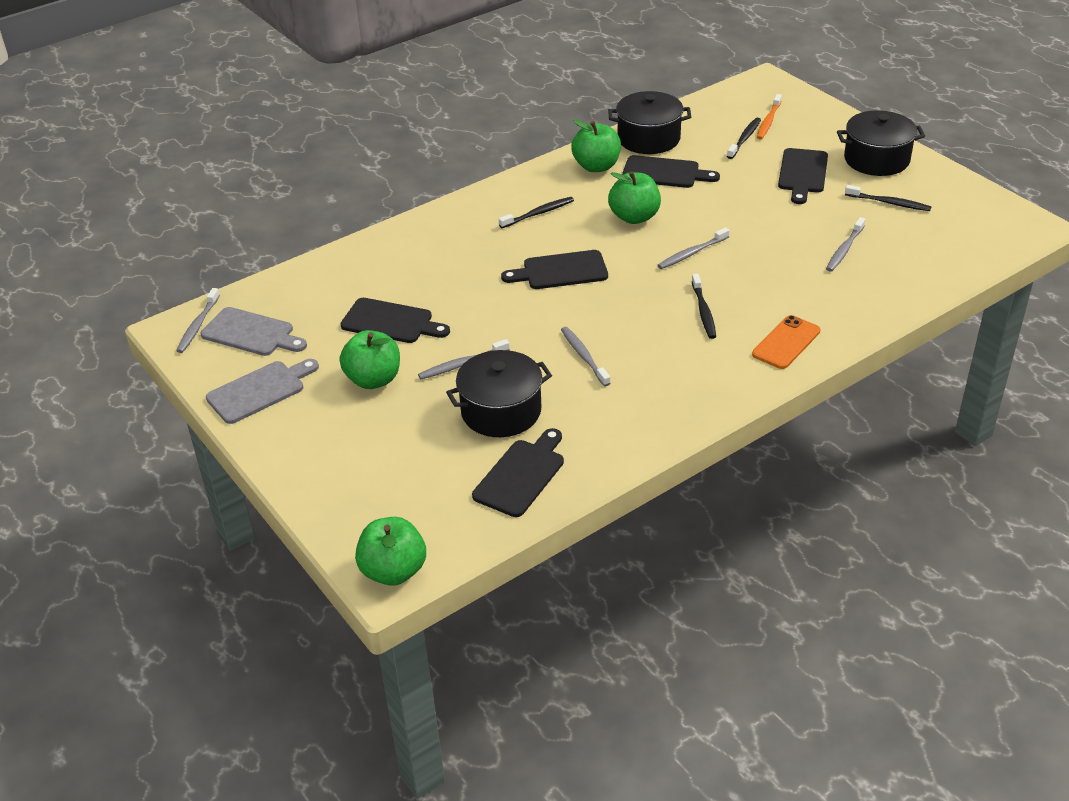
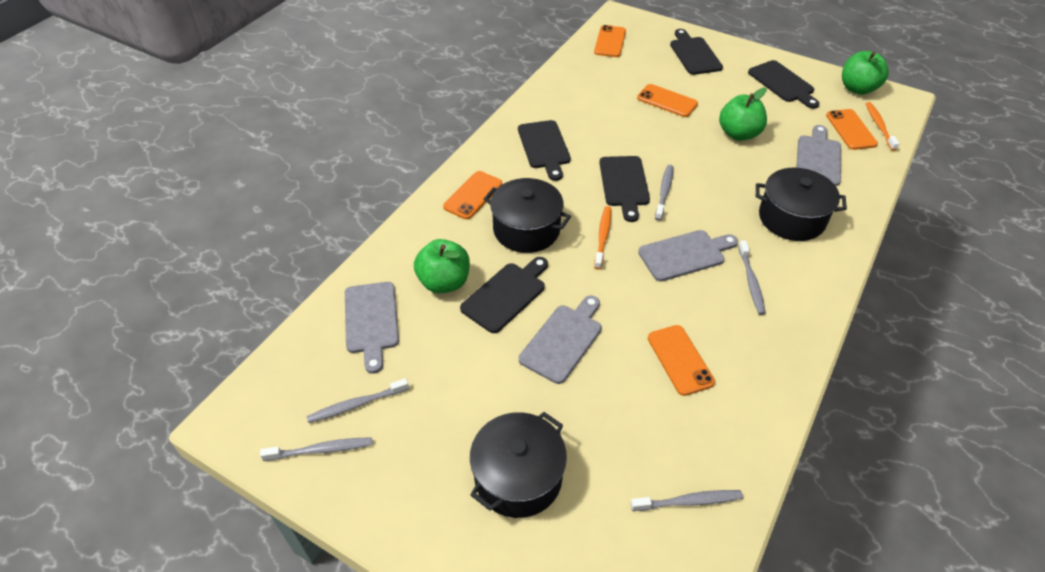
black toothbrush: [499,197,574,228] [692,274,716,339] [727,118,761,159] [845,185,932,211] = 4 -> none = 0
green apple: [340,330,400,389] [355,517,426,586] [571,120,621,172] [608,171,661,224] = 4 -> [414,239,470,293] [719,88,767,141] [842,51,889,95] = 3
grey cutting board: [200,307,307,356] [206,359,319,424] = 2 -> [345,282,399,373] [519,296,602,384] [638,230,738,281] [796,125,841,186] = 4
orange phone: [752,315,821,369] = 1 -> [443,171,502,219] [594,25,626,57] [637,84,698,117] [648,325,715,396] [826,109,878,150] = 5
orange toothbrush: [757,94,782,140] = 1 -> [594,206,611,269] [865,102,899,151] = 2

